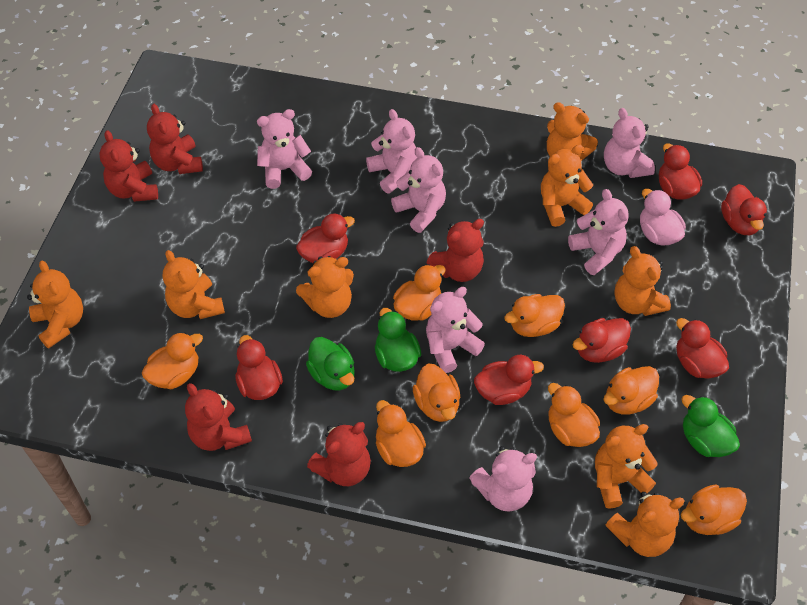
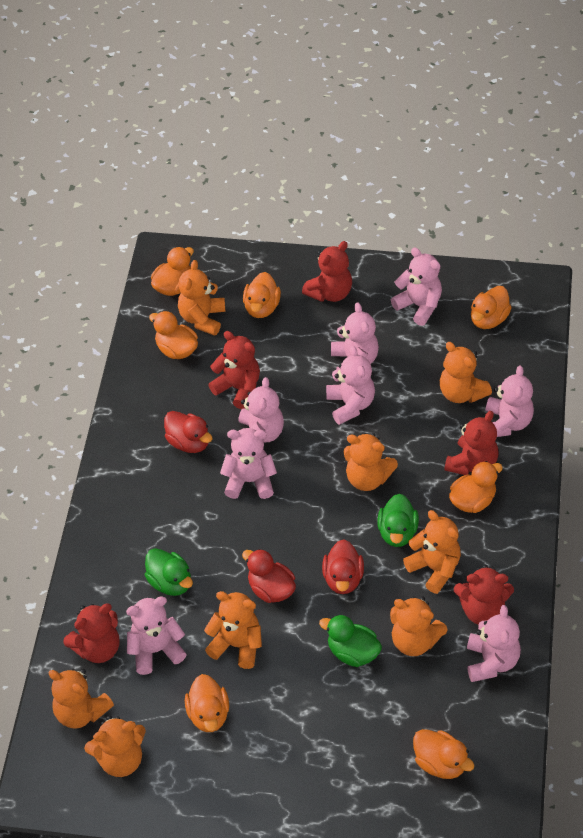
orange duck: [142,332,203,389] [376,400,426,467] [393,264,445,321] [413,364,460,422] [504,294,565,337] [548,383,600,447] [603,366,659,415] [681,485,747,535] = 8 -> [149,311,198,359] [151,247,194,296] [185,674,229,732] [243,272,281,318] [413,729,474,779] [449,461,503,513] [471,286,512,329] = 7
pink duck: [640,189,686,246] = 1 -> none = 0
pink teddy bear: [257,109,312,189] [366,109,417,194] [391,147,446,233] [426,287,485,373] [469,446,537,512] [568,189,629,275] [604,108,655,178] = 7 -> [126,596,187,675] [220,428,277,499] [238,377,284,442] [326,346,375,425] [331,303,379,370] [391,248,442,326] [467,605,521,682] [485,365,534,437] = 8
red duck: [235,335,283,400] [296,213,355,263] [474,355,544,405] [572,318,631,363] [659,143,702,200] [676,318,729,378] [721,184,767,235] = 7 -> [164,411,213,453] [242,549,296,603] [322,539,364,594] = 3

